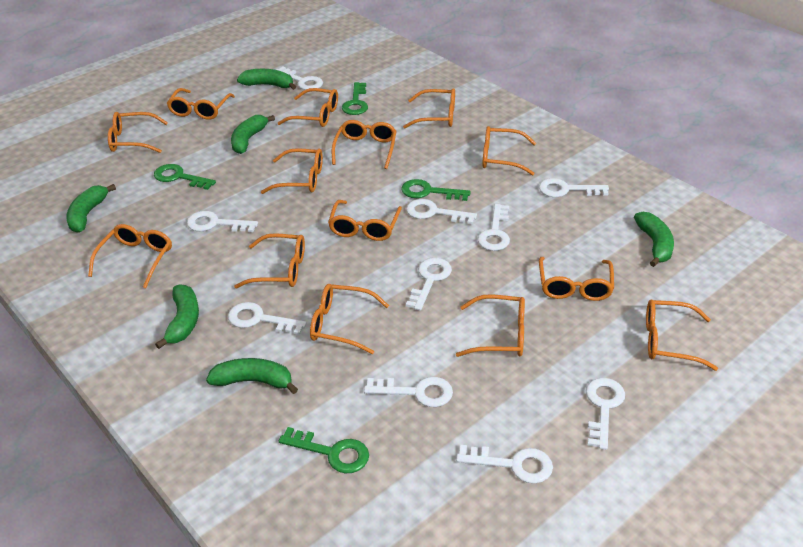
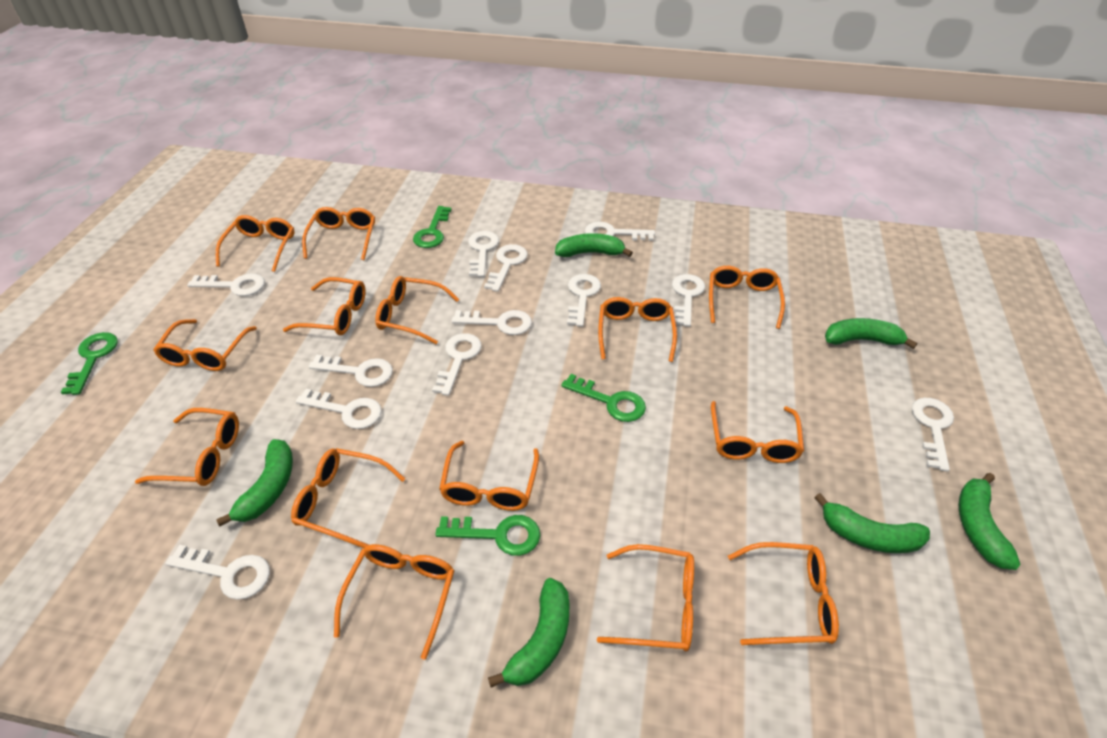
white key: [187,211,258,232] [228,302,307,335] [276,67,323,90] [364,377,453,407] [406,199,477,224] [406,258,452,311] [456,445,553,484] [478,204,510,251] [539,178,609,197] [586,378,625,450] = 10 -> [165,545,270,600] [187,274,265,296] [296,389,382,429] [308,355,393,387] [432,333,482,396] [452,310,532,335] [468,231,499,277] [484,244,528,292] [567,274,601,327] [585,222,655,241] [672,274,705,327] [912,398,954,472] = 12

